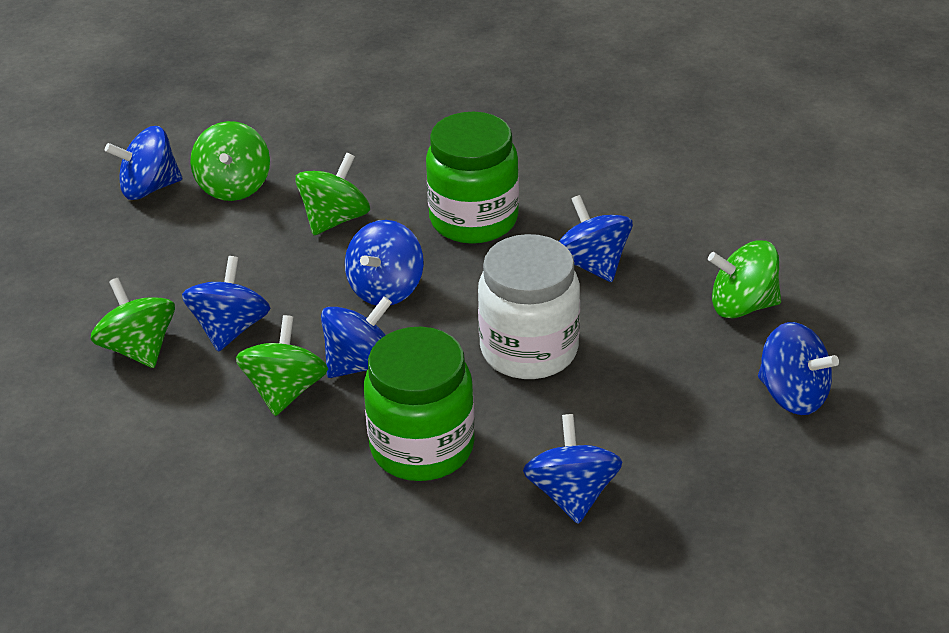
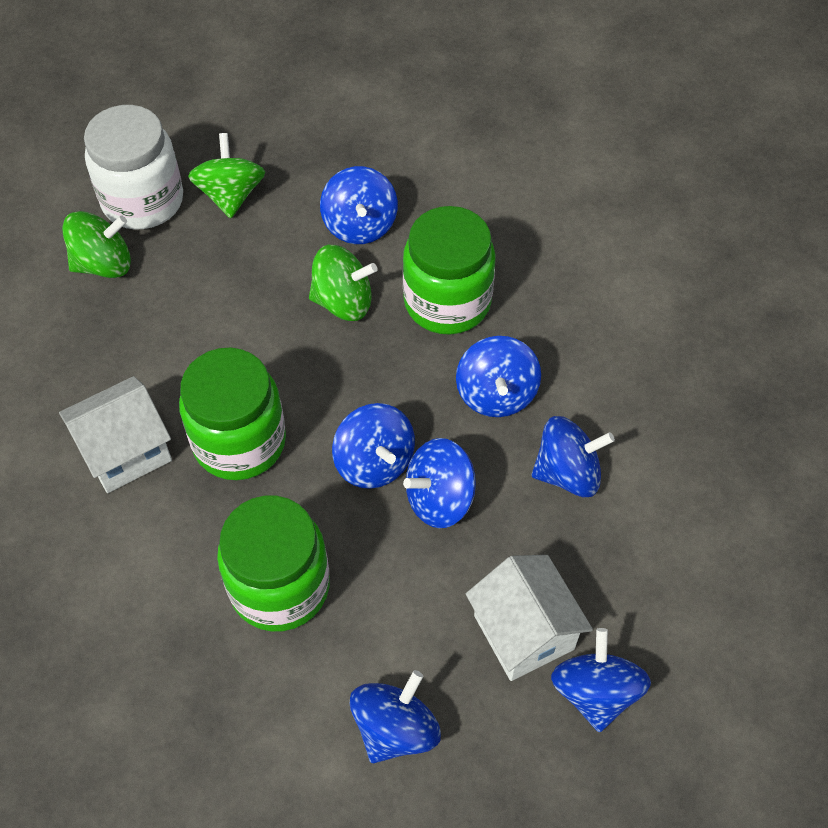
green jar: [364,326,475,481] [426,112,519,244] = 2 -> [179,348,286,480] [217,496,330,632] [403,206,496,335] = 3
green spinning top: [91,278,175,368] [190,121,270,201] [236,315,328,416] [295,153,370,235] [708,240,781,318] = 5 -> [62,211,131,278] [188,133,265,218] [309,245,377,321] = 3
white house: none = 0 -> [59,376,172,493] [466,555,593,681] = 2

